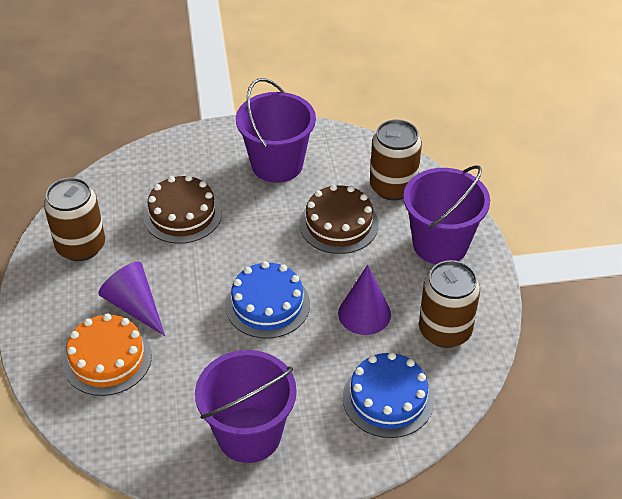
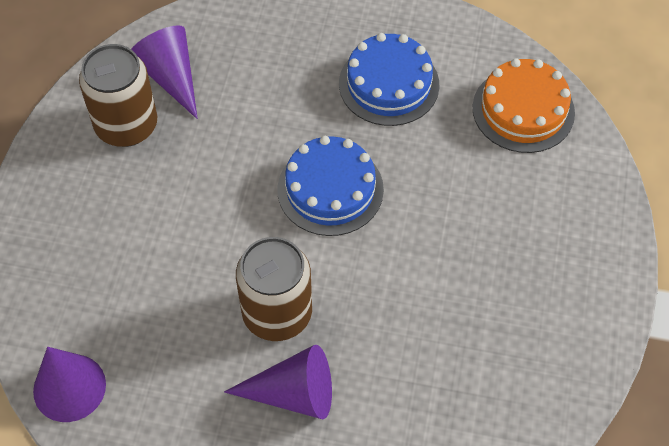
brown cake: [143,175,222,244] [300,184,379,254] = 2 -> none = 0
brown can: [44,177,105,261] [370,119,422,201] [419,260,480,348] = 3 -> [79,44,157,147] [236,237,312,341] = 2
purple bucket: [195,350,297,463] [236,78,316,183] [403,165,490,264] = 3 -> none = 0
purple cone: [98,262,165,336] [338,265,391,335] = 2 -> [33,347,106,422] [131,25,198,119] [224,345,332,419] = 3

